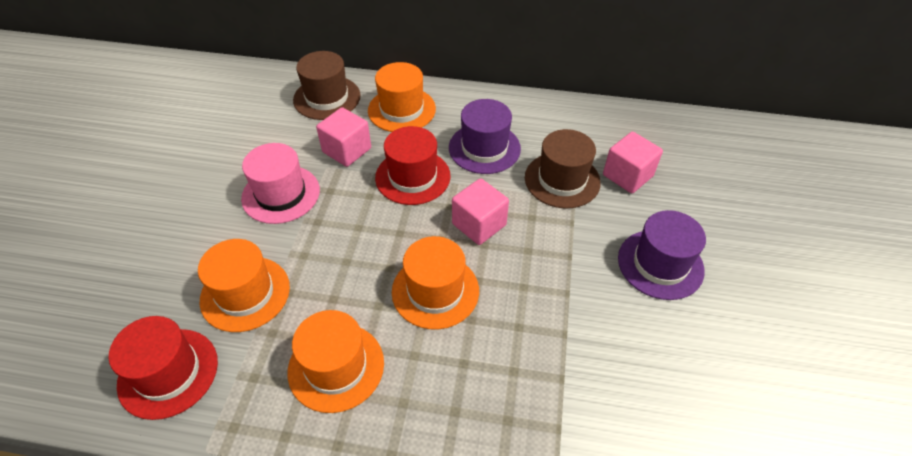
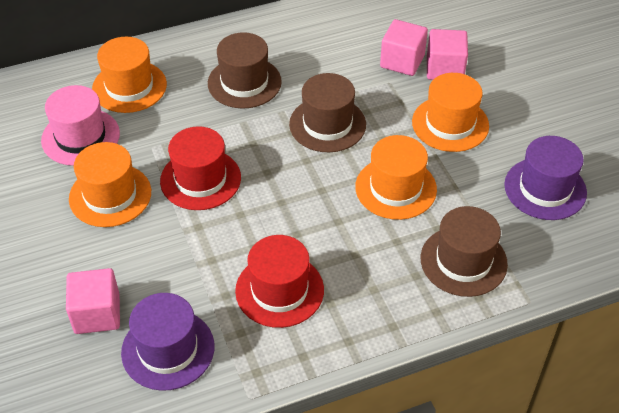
brown hat: [293,51,361,120] [525,129,601,208] = 2 -> [208,32,282,109] [289,73,366,152] [421,206,508,297] = 3

